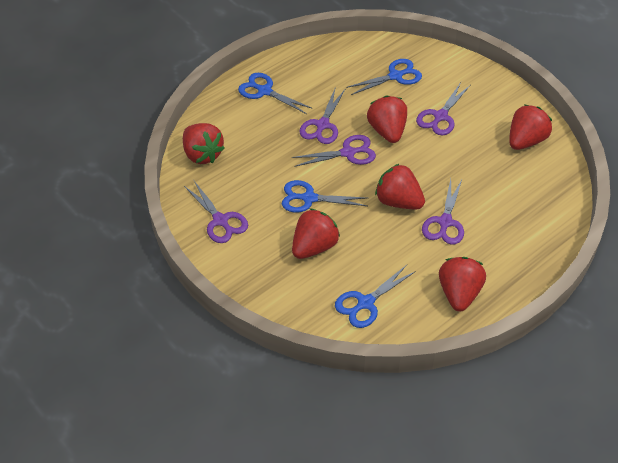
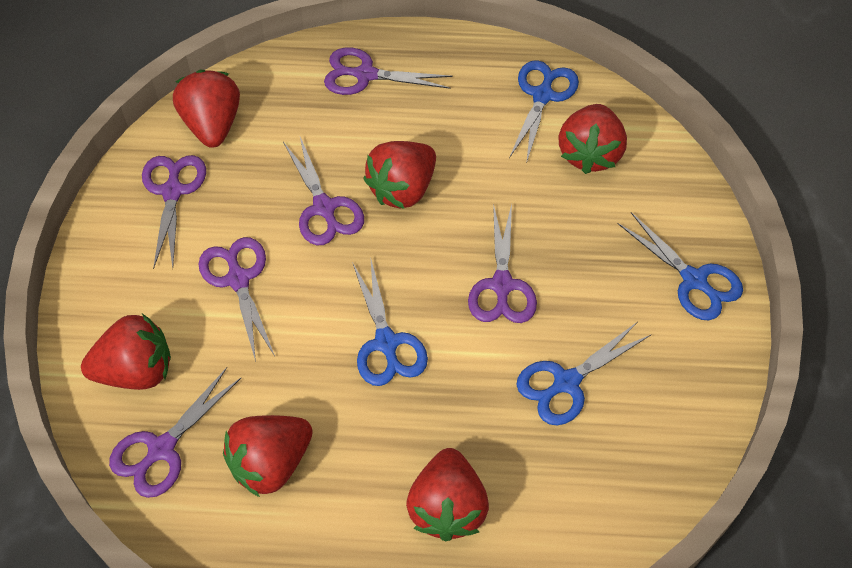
purple scissors: [184,181,248,243] [292,135,376,167] [299,87,346,144] [416,82,470,135] [422,179,464,245] = 5 -> [109,367,241,498] [142,155,206,269] [198,237,275,362] [283,137,364,245] [324,47,453,95] [468,203,537,323] = 6

